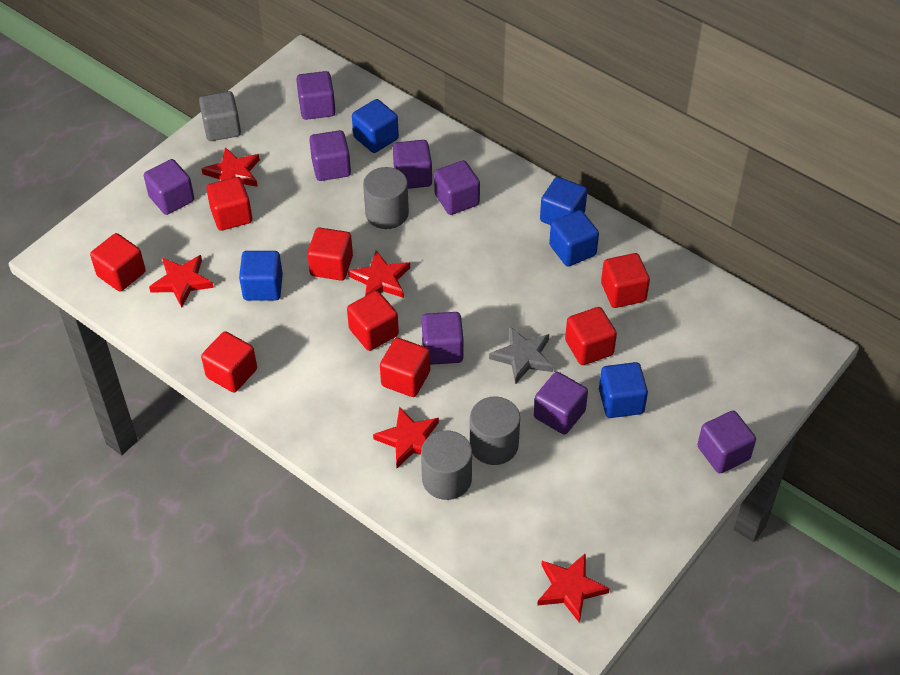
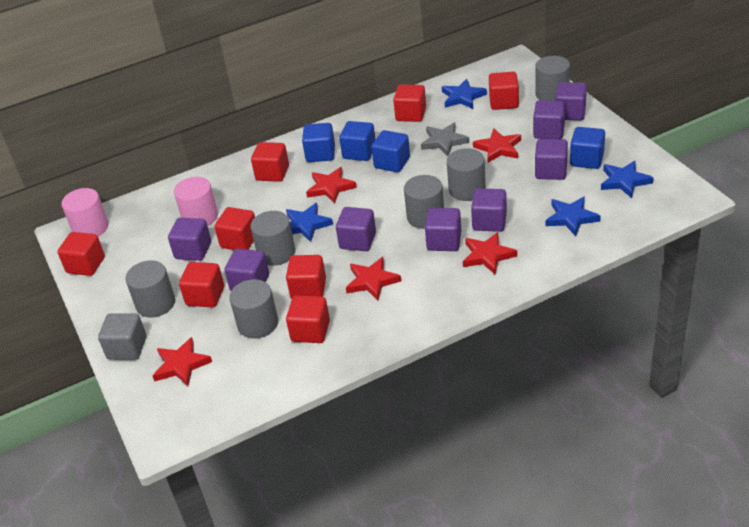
blue cube: [239,251,283,301] [352,99,399,153] [540,177,587,225] [549,210,599,267] [599,362,648,418] = 5 -> [302,123,335,162] [339,121,376,161] [371,130,410,172] [570,127,605,169] = 4
blue star: none = 0 -> [286,203,333,242] [442,79,487,109] [546,197,600,236] [601,160,654,198] = 4
grey cylinder: [363,167,409,229] [421,430,472,500] [470,397,520,465] = 3 -> [125,260,175,318] [229,279,278,339] [250,211,295,266] [404,175,444,229] [447,148,486,201] [535,56,570,101] = 6
pink cylinder: none = 0 -> [62,188,109,236] [174,177,218,226] = 2

